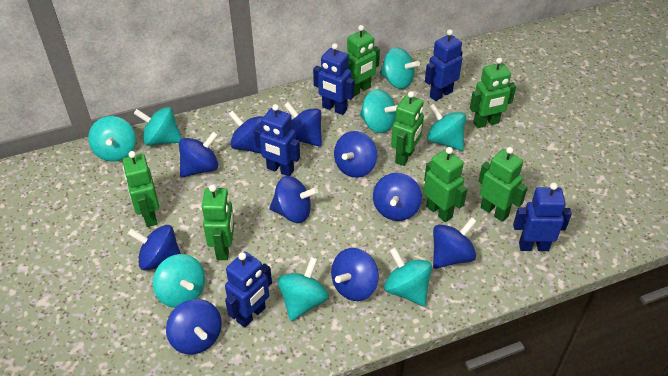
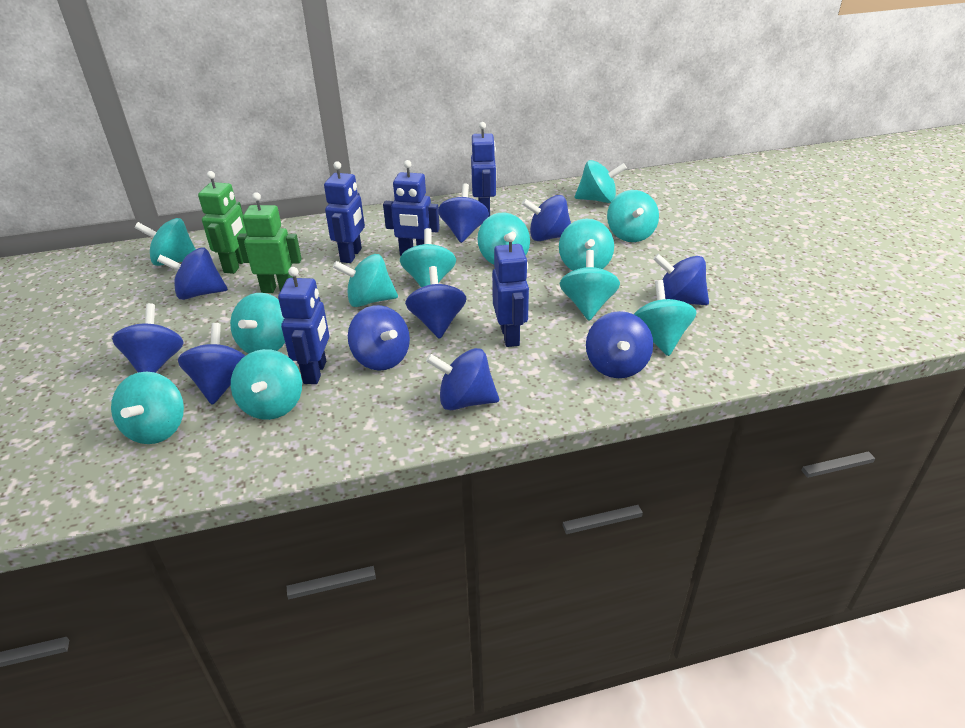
green robot: [123,151,159,227] [202,185,235,260] [346,25,380,96] [391,91,424,166] [424,147,467,222] [470,57,516,128] [478,147,528,222] = 7 -> [198,171,246,274] [237,192,302,293] = 2
turquoise spinning top: [88,116,136,162] [133,107,182,146] [153,254,205,308] [278,257,329,321] [360,89,398,133] [380,47,420,89] [384,247,432,306] [427,104,466,151] = 8 -> [111,372,184,444] [135,218,196,266] [230,293,285,353] [231,349,302,420] [333,254,398,307] [400,228,456,287] [477,212,530,265] [559,219,614,271] [560,250,620,321] [575,160,627,203] [607,190,659,242] [634,280,696,356] = 12

